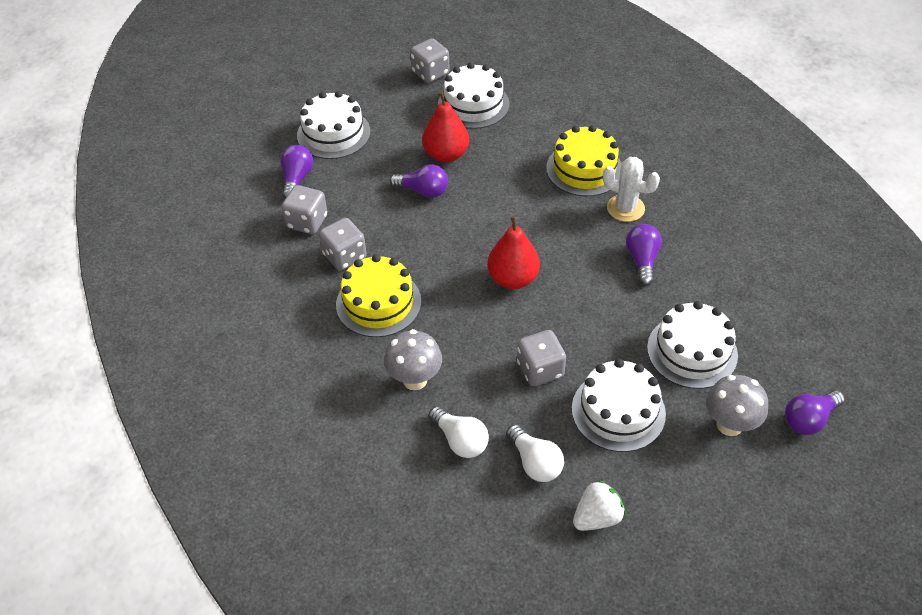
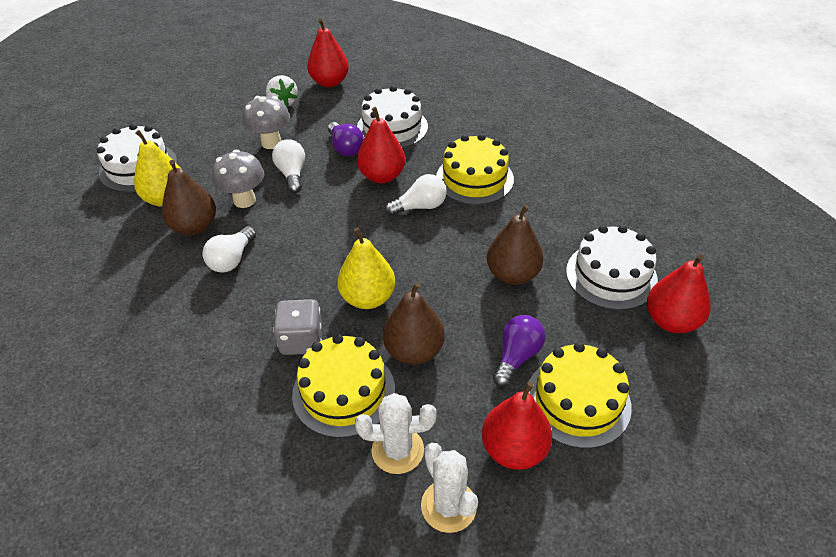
brown pear: none = 0 -> [162,160,216,235] [383,282,445,365] [487,205,543,285] = 3
grey dice: [281,185,327,234] [319,218,367,271] [410,38,450,83] [517,330,566,386] = 4 -> [273,299,322,355] = 1
purple light bulb: [281,145,314,198] [390,164,448,198] [626,224,662,286] [785,390,845,435] = 4 -> [328,122,364,156] [493,315,546,387] = 2
red pear: [422,92,469,163] [487,216,540,289] = 2 -> [307,18,349,87] [357,107,406,183] [482,382,552,470] [647,254,711,333] = 4
white cactus: [603,157,660,222] = 1 -> [355,393,436,474] [421,443,478,533] = 2
white cake: [297,91,371,159] [438,62,510,129] [572,359,666,452] [647,301,738,389] = 4 -> [97,124,177,192] [357,86,428,148] [566,225,658,310] = 3
white light bulb: [428,407,489,458] [506,425,564,482] = 2 -> [203,226,256,272] [272,139,305,193] [385,174,447,216] = 3
yellow cake: [336,254,421,337] [546,125,622,196] = 2 -> [292,334,395,438] [436,134,514,205] [529,342,632,449] = 3
yellow pear: none = 0 -> [134,130,181,207] [337,228,395,309] = 2

